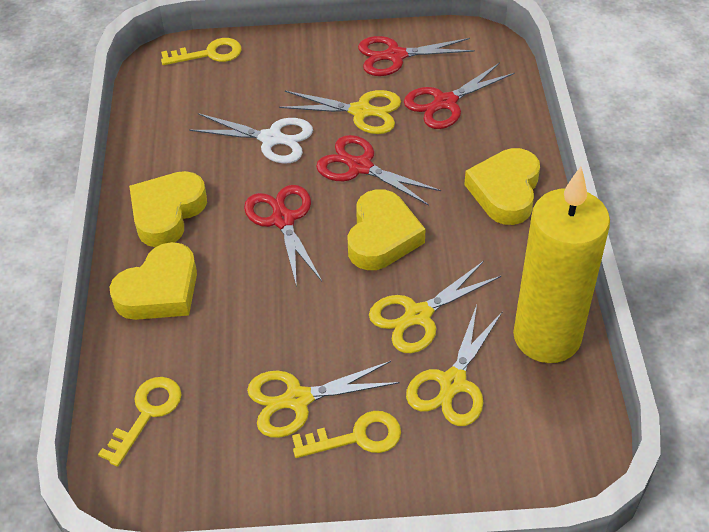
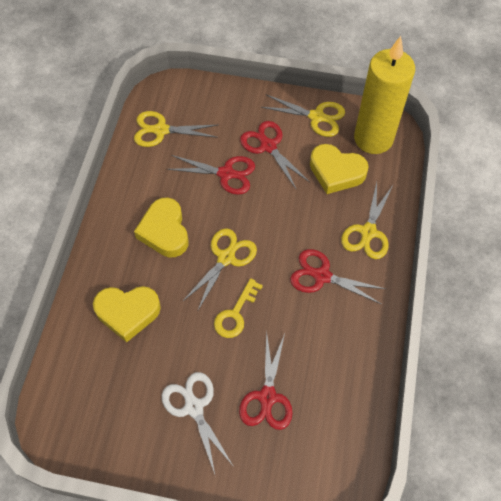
yellow heart: [110,242,197,320] [129,171,207,247] [348,189,426,270] [464,148,540,225] = 4 -> [93,286,161,343] [134,197,188,258] [310,144,369,194] = 3
yellow key: [98,377,182,467] [161,38,242,65] [292,411,401,458] = 3 -> [214,278,263,338] = 1

